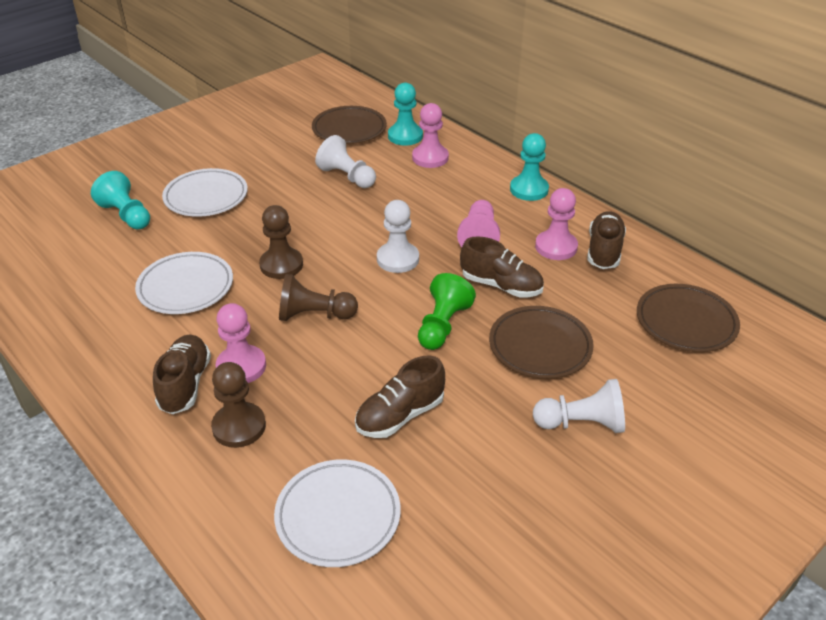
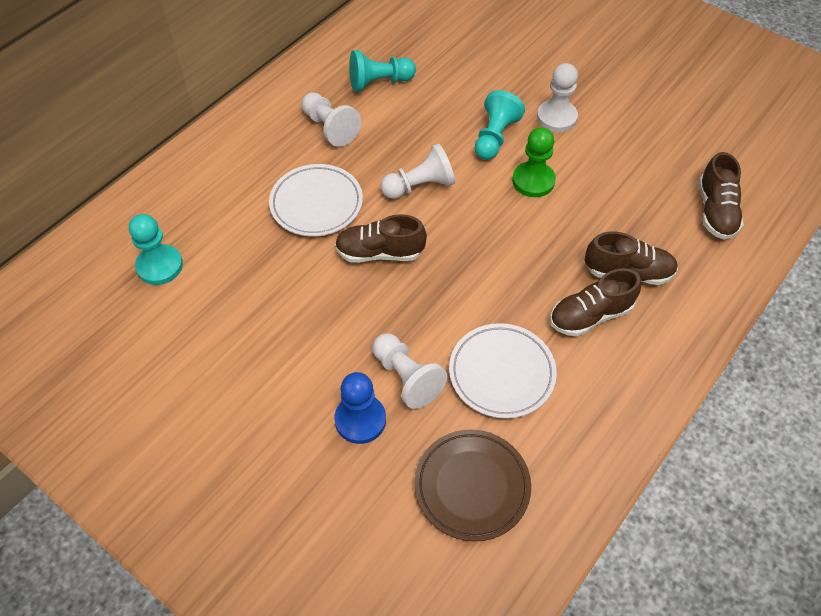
blue pawn: none = 0 -> [334,372,386,444] = 1
brown pawn: [211,362,266,448] [259,205,303,279] [279,274,358,321] = 3 -> none = 0
brown plate: [312,106,387,144] [489,306,594,379] [637,284,740,352] = 3 -> [415,430,531,541] = 1
pink pawn: [216,303,266,383] [412,103,449,168] [457,200,500,247] [535,188,578,260] = 4 -> none = 0
white pawn: [315,135,376,188] [377,200,419,273] [533,379,625,433] = 3 -> [302,92,361,147] [372,333,447,409] [381,143,455,199] [537,63,578,132] = 4
white plate: [135,252,233,314] [162,168,248,217] [274,459,401,567] = 3 -> [269,164,363,237] [449,323,557,419] = 2

